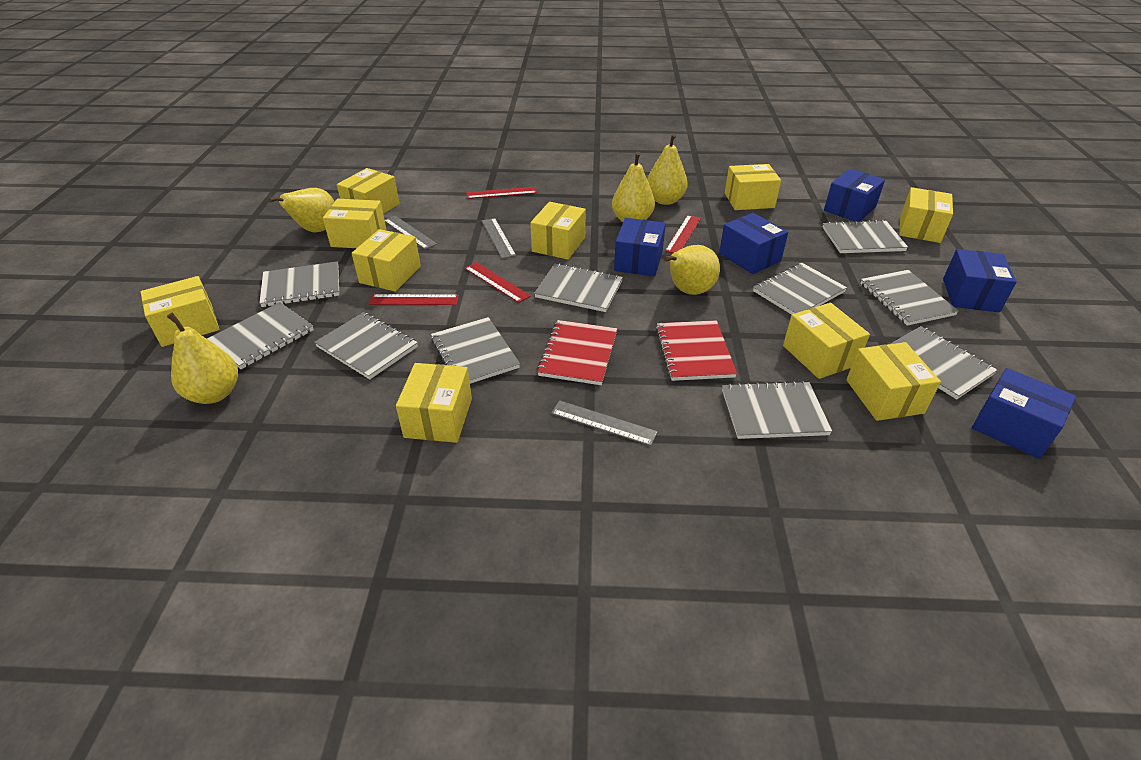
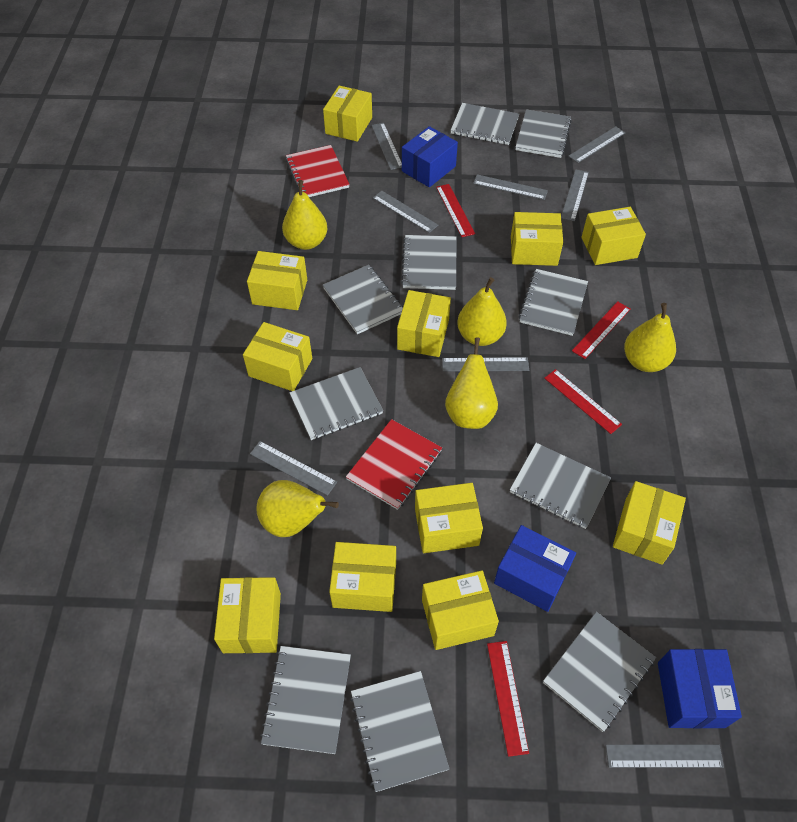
blue box: [614,218,666,277] [719,213,788,274] [824,169,885,222] [943,249,1017,312] [972,368,1076,459] = 5 -> [402,126,458,187] [494,525,576,612] [658,649,742,729] = 3
grey ruler: [385,216,437,249] [482,218,516,259] [551,400,658,446] = 3 -> [250,441,337,496] [371,123,402,170] [373,191,438,233] [442,357,529,372] [473,174,548,200] [561,169,589,221] [568,126,625,163] [606,744,724,768] = 8
yellow box: [140,276,219,347] [323,199,386,248] [337,168,399,214] [352,229,421,292] [396,363,472,443] [530,202,586,260] [725,164,781,210] [783,303,870,379] [846,342,941,421] [899,187,953,243] = 10 -> [214,577,281,653] [243,322,312,391] [247,251,307,310] [323,86,372,142] [329,542,396,612] [397,290,451,357] [415,483,483,553] [422,570,499,650] [511,212,563,266] [582,207,646,265] [613,481,686,565] = 11

